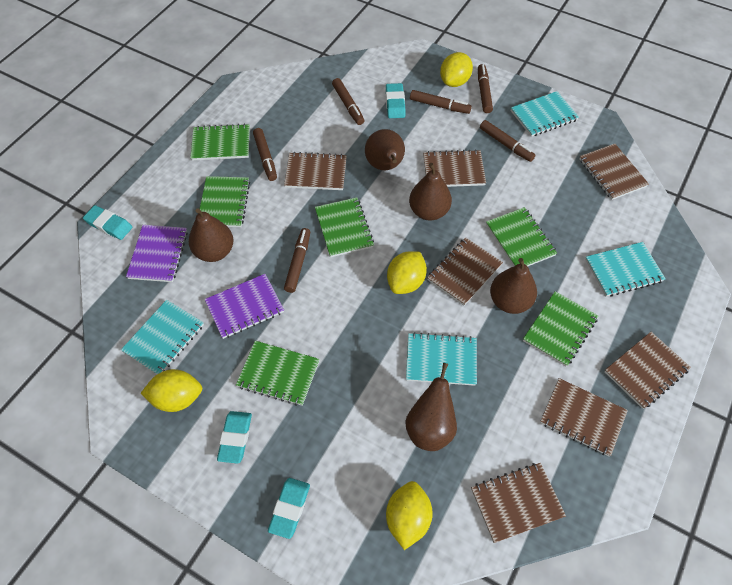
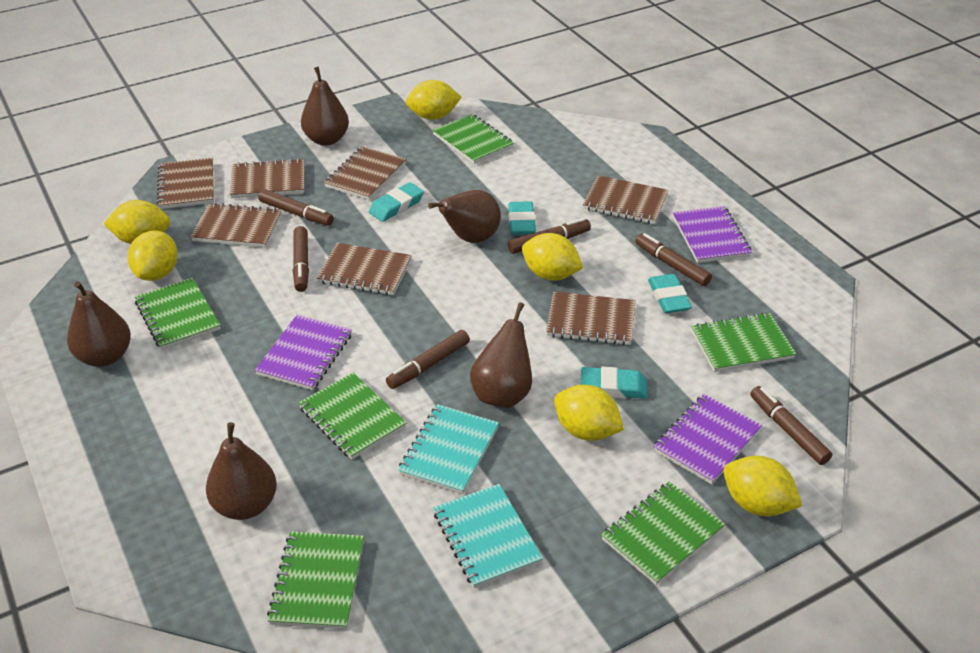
purple notebook: [126,225,188,282] [205,274,284,339] = 2 -> [255,315,352,390] [654,394,762,484] [673,206,752,263] = 3
turquoise notebook: [121,300,204,374] [406,332,477,386] [511,91,579,137] [585,242,666,297] = 4 -> [398,404,499,494] [433,484,543,588] = 2
yellow lemon: [141,369,202,412] [386,481,433,550] [387,251,427,294] [440,52,473,87] = 4 -> [104,200,170,244] [128,231,178,281] [406,80,461,120] [522,233,583,281] [554,385,624,441] [723,456,802,516] = 6

